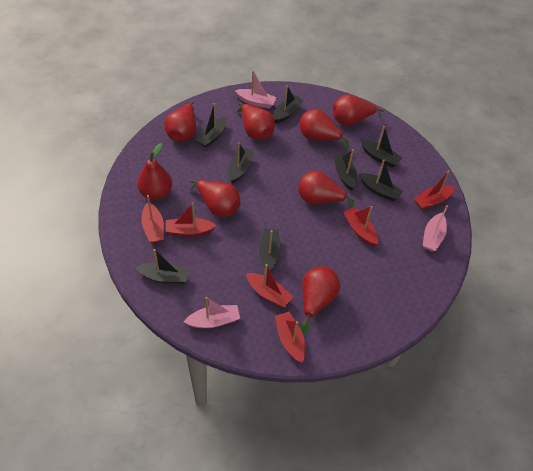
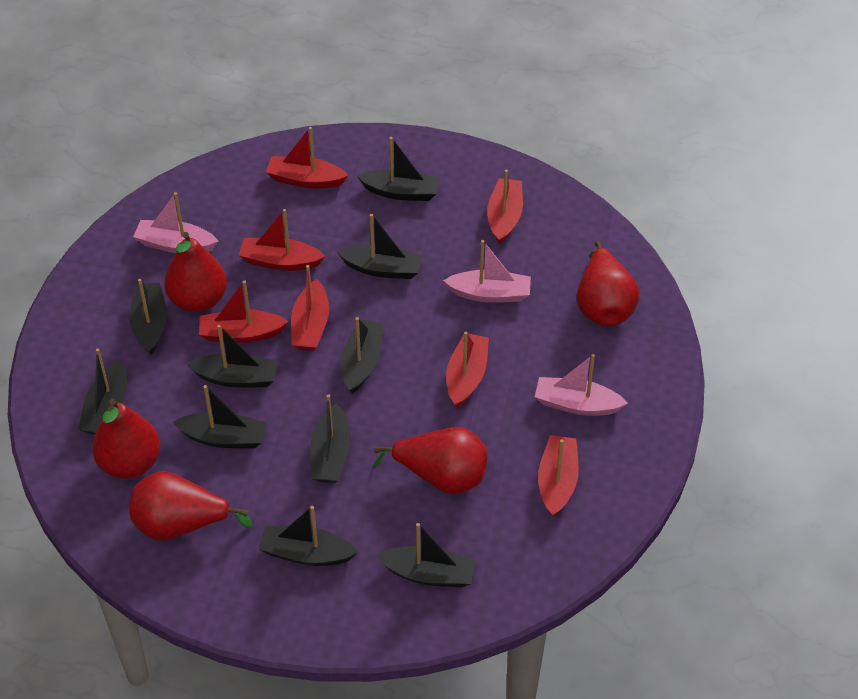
black boat: [136,249,189,284] [195,103,227,148] [228,143,254,183] [259,229,281,270] [273,86,304,124] [334,149,357,190] [359,160,403,201] [361,126,402,167] = 8 -> [78,348,127,434] [129,279,167,355] [173,385,267,448] [187,325,278,388] [259,506,358,566] [310,394,350,483] [337,214,423,279] [341,317,384,394] [357,137,440,201] [376,523,476,587] = 10
red boat: [141,195,164,243] [165,203,217,237] [246,264,293,307] [275,312,306,363] [343,206,378,246] [414,170,455,210] = 6 -> [199,280,289,343] [238,209,325,271] [266,127,349,189] [291,265,329,351] [446,332,489,408] [487,170,523,244] [538,435,579,517] = 7
red pear: [137,143,172,200] [164,102,196,142] [190,179,241,217] [237,102,275,140] [298,171,356,208] [299,109,350,150] [302,266,340,334] [333,94,384,126] = 8 -> [92,399,160,479] [129,471,252,541] [164,232,227,312] [373,427,488,495] [577,241,639,326] = 5

